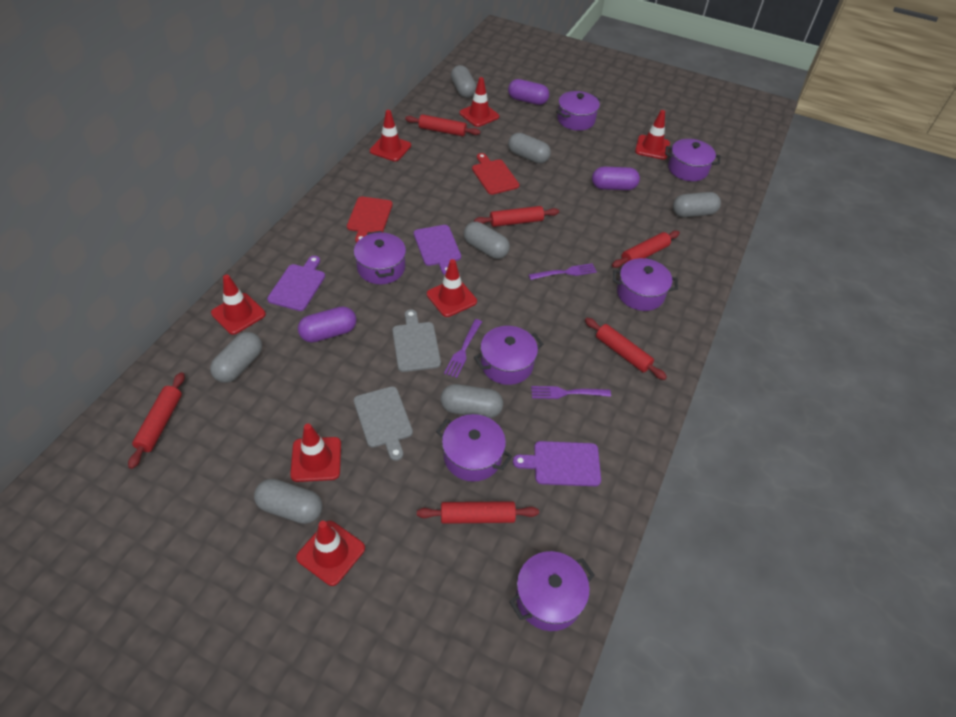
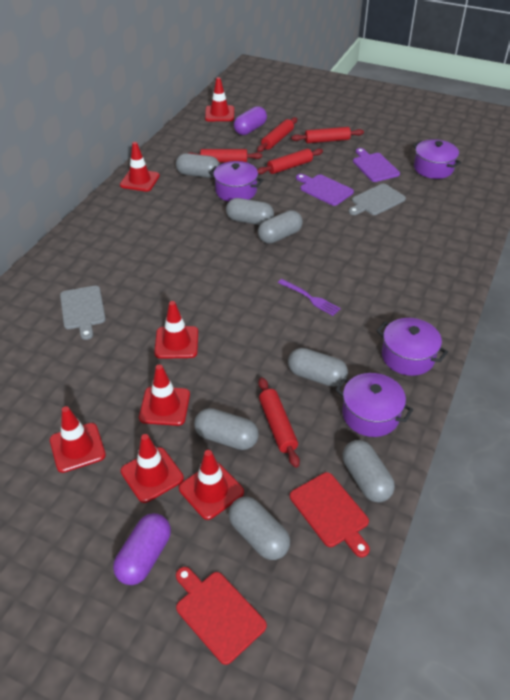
purple capsule: [298,306,356,343] [508,79,549,105] [592,167,640,190] = 3 -> [113,513,171,585] [234,106,267,135] = 2
purple cutting board: [267,256,325,311] [414,225,461,275] [513,441,601,486] = 3 -> [296,174,354,206] [353,148,400,182] = 2
purple fork: [444,319,482,378] [529,263,597,280] [531,386,611,399] = 3 -> [278,279,341,316] = 1
purple pot: [354,231,406,284] [436,414,512,482] [474,326,543,385] [509,551,594,631] [556,91,601,131] [613,258,678,311] [665,139,720,181] = 7 -> [209,161,263,202] [335,373,413,437] [376,318,448,376] [413,139,461,179] = 4
red rolling pin: [128,372,185,469] [405,114,481,136] [417,501,539,524] [474,206,559,227] [585,318,667,380] [612,231,680,268] = 6 -> [188,149,262,163] [257,117,297,152] [257,149,323,174] [258,377,300,468] [291,127,364,143] = 5

